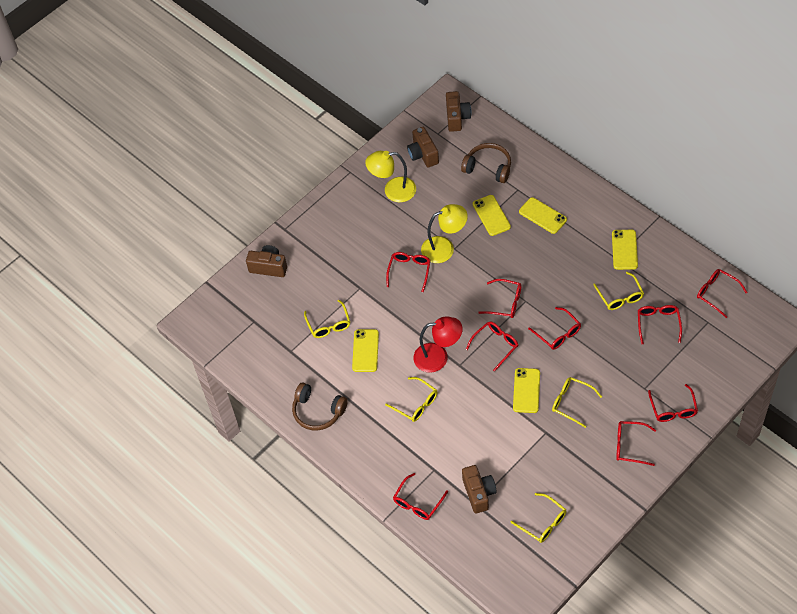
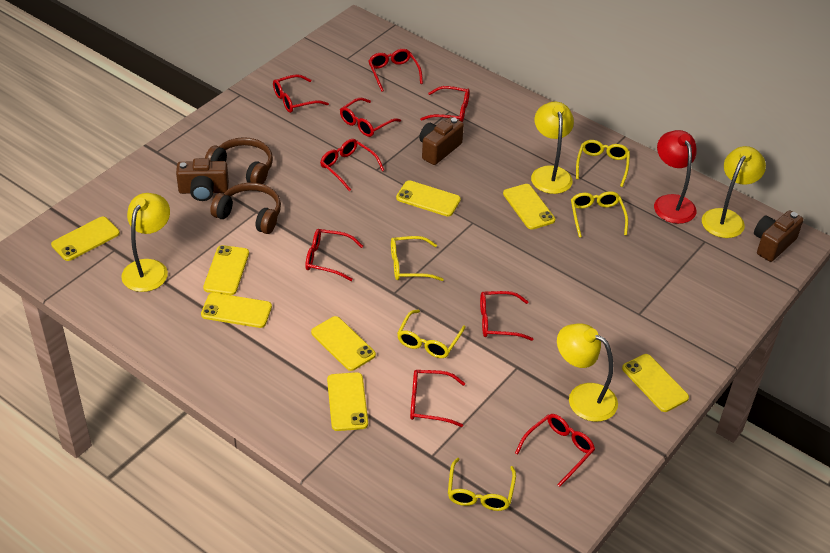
brown camera: [246,245,287,277] [407,127,439,167] [446,91,471,132] [462,465,497,514] = 4 -> [176,158,229,201] [419,117,464,165] [754,210,804,262] = 3
yellow lamp: [365,151,416,202] [421,204,468,263] = 2 -> [121,193,170,292] [531,101,574,194] [557,323,618,422] [702,146,766,238] = 4
yellow phone: [352,329,379,372] [473,195,511,236] [513,368,540,413] [519,197,567,234] [612,230,638,270] = 5 -> [51,217,120,261] [201,293,272,328] [203,245,249,295] [311,316,376,371] [327,372,368,431] [396,180,461,217] [503,184,555,230] [622,354,689,412] = 8

